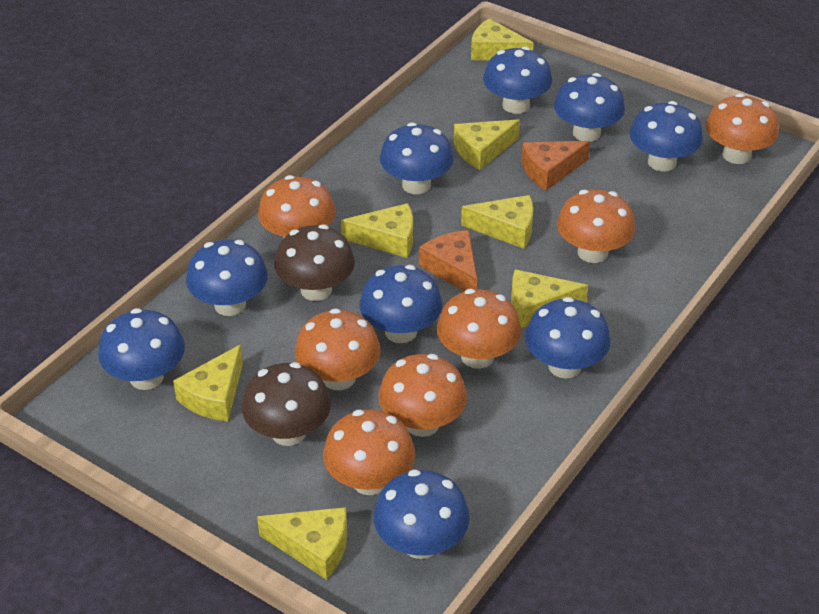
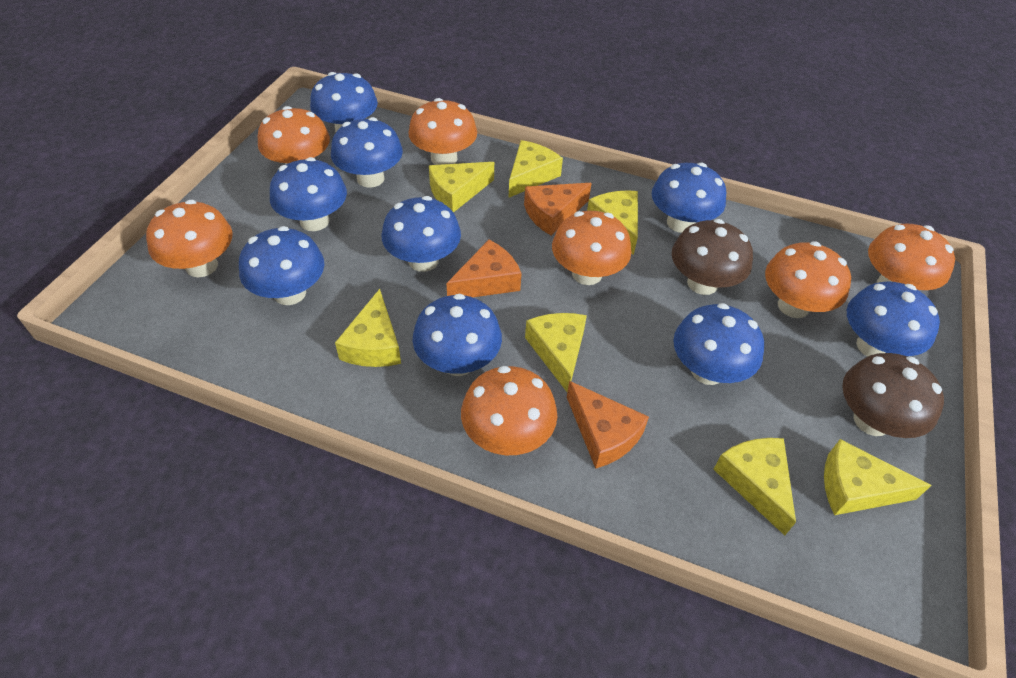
orange cheese: [419,230,477,291] [521,141,590,191] = 2 -> [447,240,521,297] [524,183,591,235] [567,381,649,469] = 3

